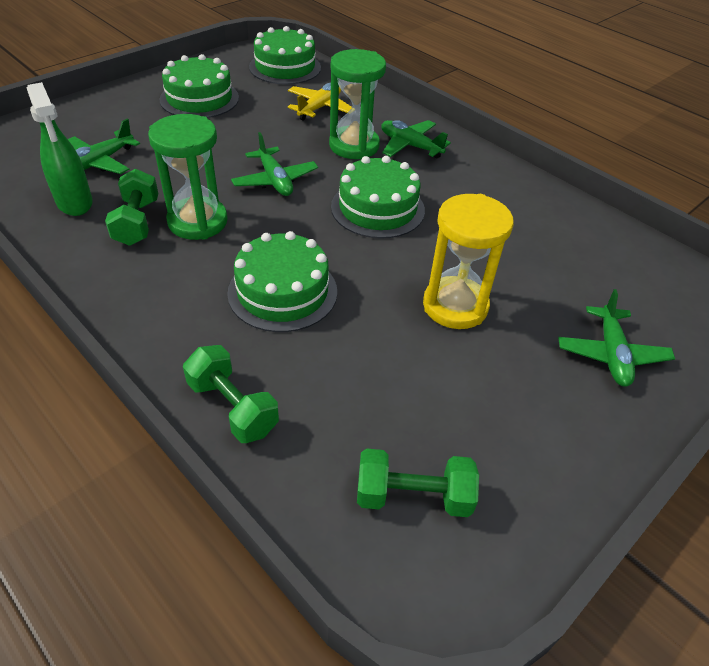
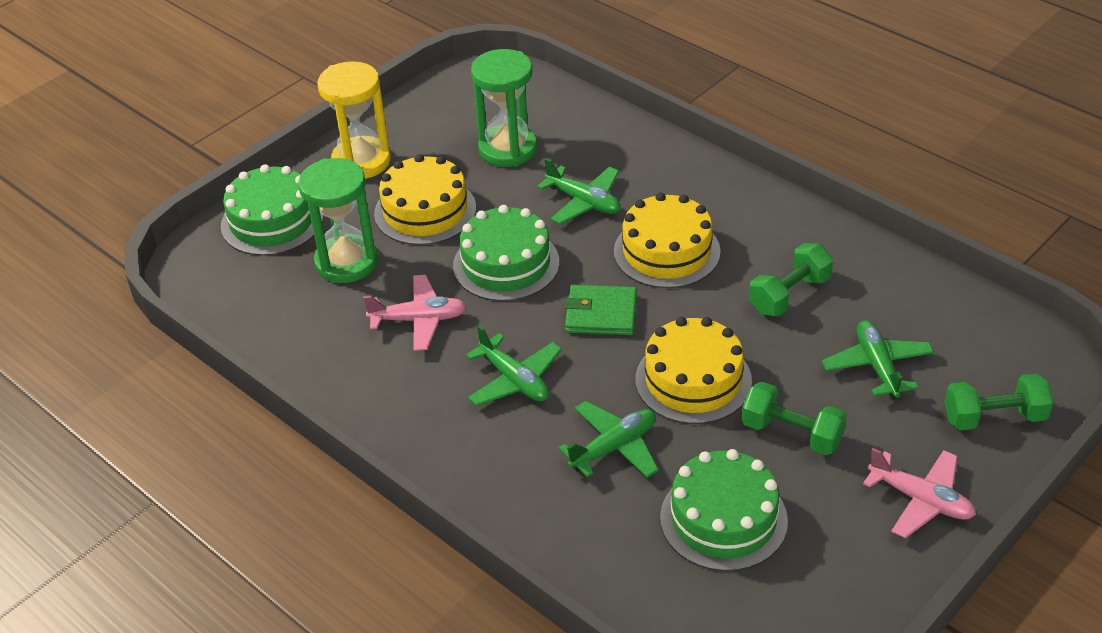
green cake: [160,54,239,118] [227,231,337,332] [249,26,321,85] [331,156,425,239] = 4 -> [221,164,323,256] [453,205,559,301] [660,449,788,571] = 3
green spray bottle: [27,82,93,216] = 1 -> none = 0
green wallet: none = 0 -> [565,285,637,335] = 1
pink plane: none = 0 -> [363,275,467,351] [863,448,976,538] = 2
yellow cake: none = 0 -> [374,154,476,245] [614,193,721,288] [635,317,752,424] = 3
yellow plane: [288,83,352,121] = 1 -> none = 0

